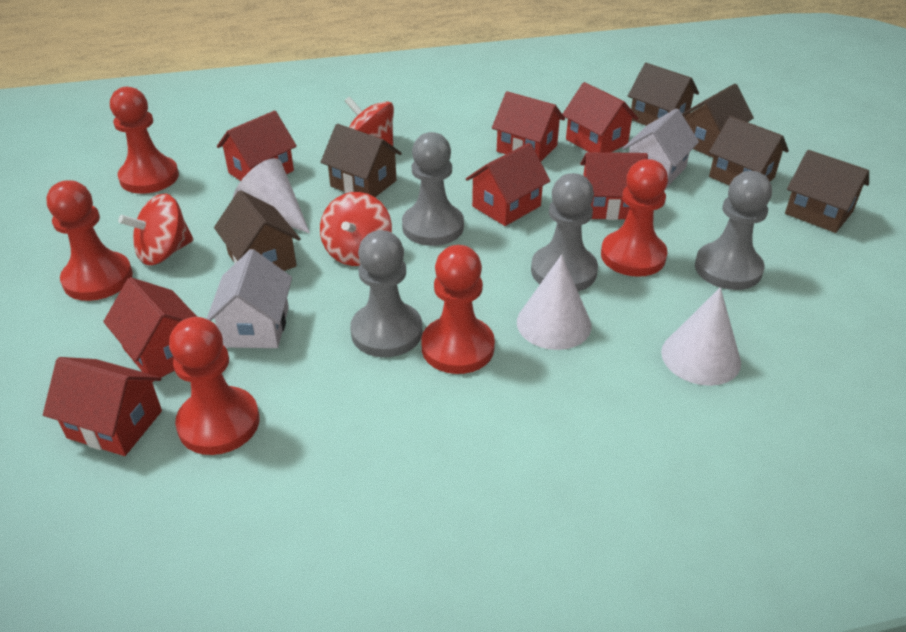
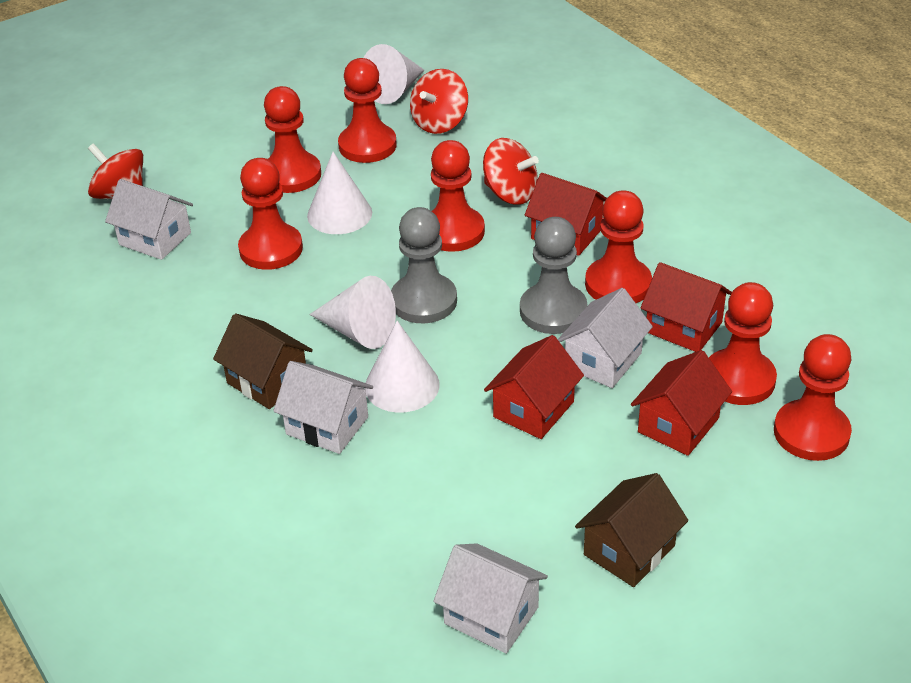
brown house: [214,190,301,271] [321,124,402,197] [628,63,699,126] [682,84,754,158] [709,116,789,185] [785,150,869,233] = 6 -> [213,313,313,409] [575,473,688,587] = 2
grey pawn: [350,230,422,357] [402,132,464,246] [531,173,598,291] [695,171,772,290] = 4 -> [391,207,457,323] [520,217,588,334] = 2
red house: [43,357,162,456] [103,277,197,382] [217,111,297,181] [466,143,550,226] [492,91,565,162] [562,82,638,152] [580,152,648,220] = 7 -> [484,335,584,439] [525,173,607,256] [631,350,732,456] [641,262,732,352] = 4
red pawn: [46,180,133,301] [110,87,179,194] [169,317,260,455] [421,245,495,374] [601,159,668,277] = 5 -> [238,158,303,270] [264,86,321,193] [338,58,397,163] [431,140,485,252] [585,190,652,303] [709,282,777,405] [774,334,852,461] = 7
white cone: [233,158,310,233] [517,255,591,350] [661,288,741,386] = 3 -> [307,152,372,234] [309,276,396,349] [364,44,424,104] [365,321,440,413] = 4
white house: [207,249,292,348] [622,108,699,188] = 2 -> [105,179,193,260] [273,361,373,454] [433,543,548,654] [558,288,653,388] = 4

